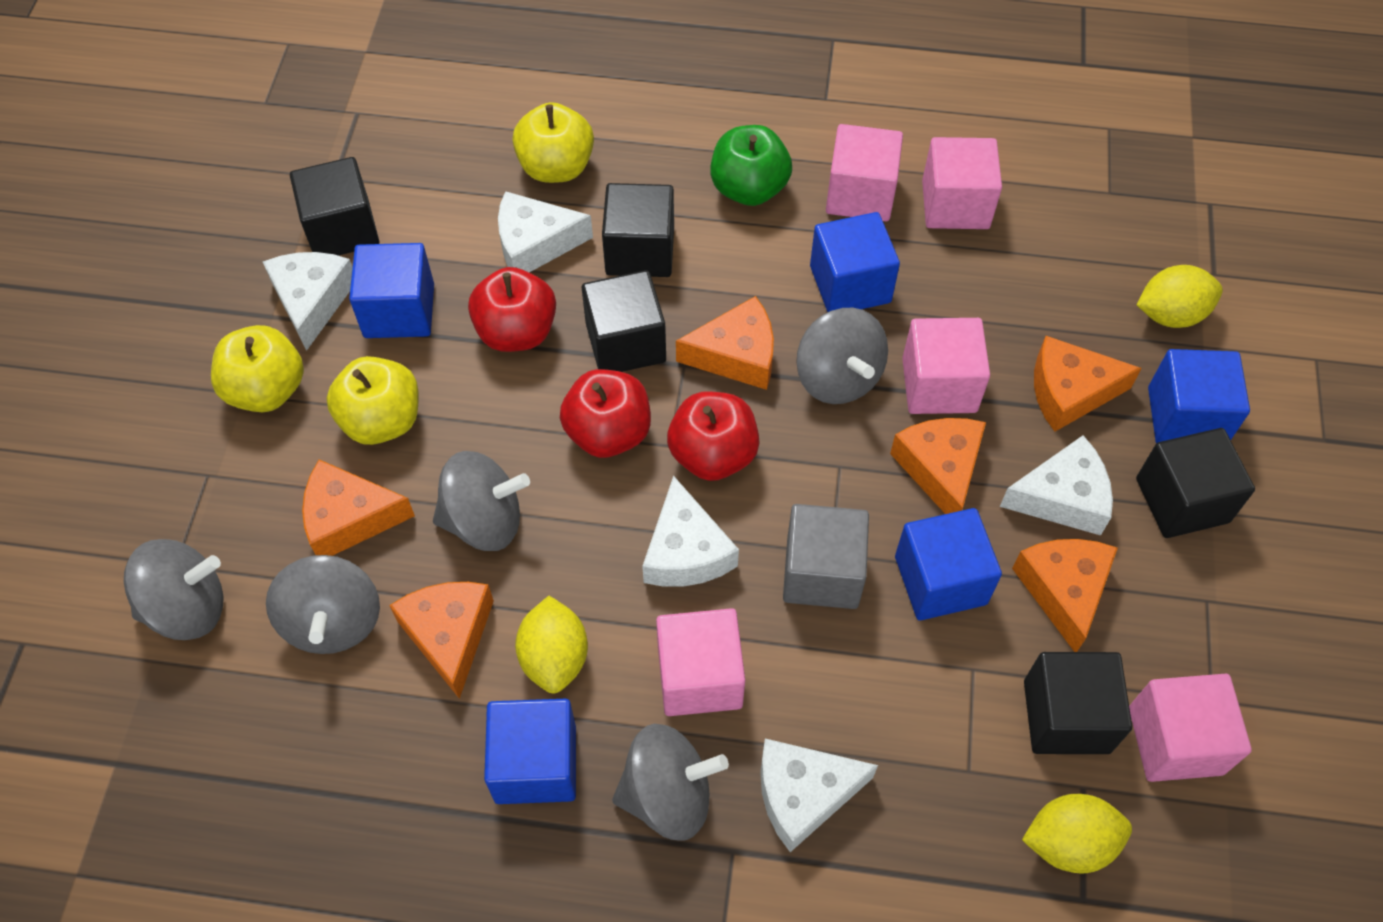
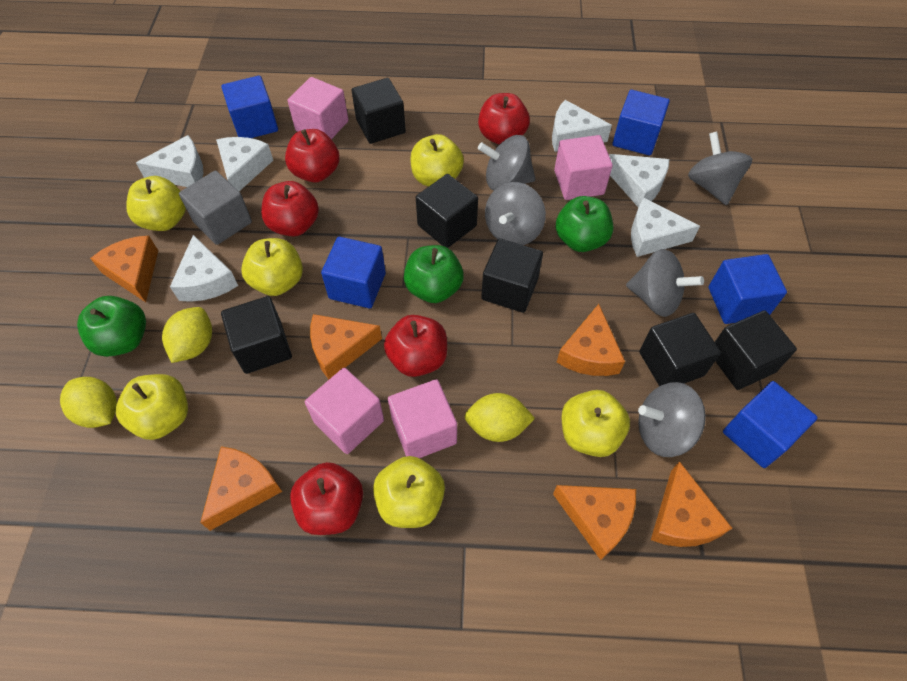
black cube: [290,157,380,256] [582,270,666,372] [602,183,674,277] [1024,652,1132,754] [1136,428,1255,538] = 5 -> [221,296,292,374] [351,78,406,144] [416,174,478,248] [481,238,543,313] [639,313,721,386] [715,310,797,390] = 6
green apple: [710,125,792,206] = 1 -> [77,296,146,357] [404,245,464,303] [556,196,613,252] = 3
pink cube: [656,608,745,716] [826,124,903,221] [902,318,990,414] [922,137,1002,229] [1129,674,1252,782] = 5 -> [288,77,348,139] [305,368,384,454] [388,379,457,458] [554,135,613,200] = 4
red apple: [468,267,556,352] [560,369,651,458] [667,391,760,481] = 3 -> [261,181,319,236] [285,129,339,182] [290,462,363,535] [384,315,447,377] [478,93,530,145] = 5
white cheese: [263,252,353,351] [498,191,593,272] [642,476,739,587] [760,738,878,852] [1000,435,1113,536] = 5 -> [136,135,203,187] [170,235,238,302] [216,137,273,191] [552,100,612,152] [609,154,669,207] [631,198,700,257] = 6
yellow apple: [211,325,304,412] [326,356,419,445] [512,102,594,183] = 3 -> [116,374,188,440] [126,176,186,231] [241,238,303,296] [373,456,445,528] [411,134,464,187] [561,390,630,457] = 6

